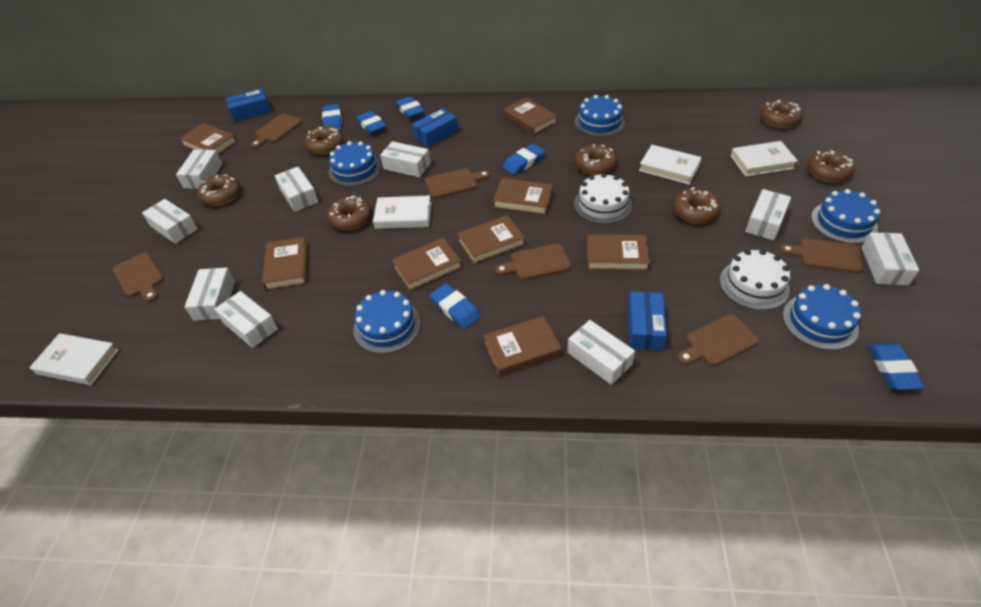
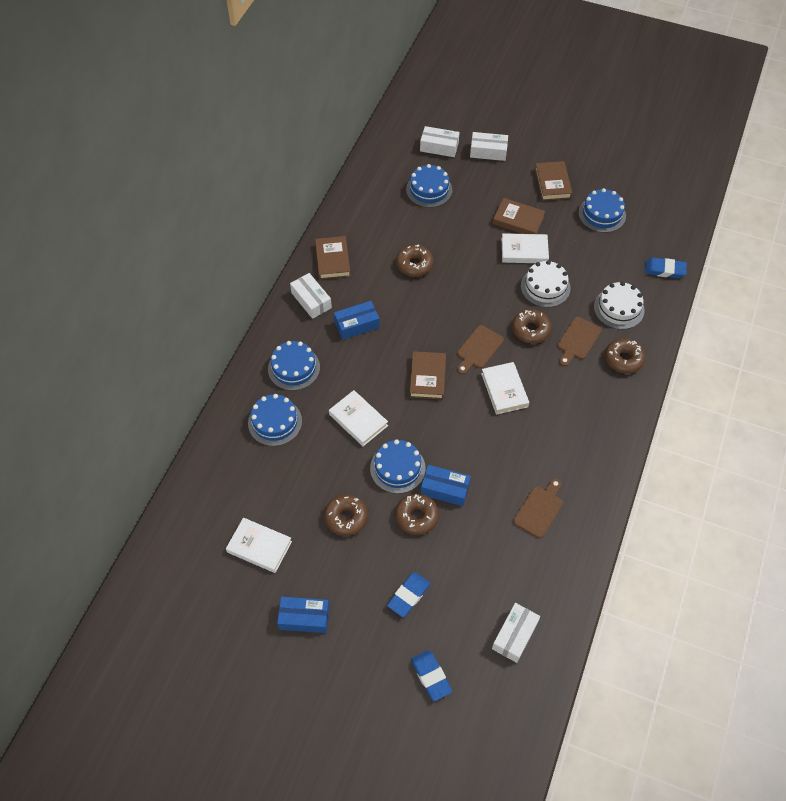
blue eraser: [322,104,342,131] [356,111,387,134] [396,96,425,119] [430,283,481,329] [503,144,545,175] [868,344,925,390] = 6 -> [387,572,431,617] [411,650,452,701] [645,258,687,278] = 3
brown book: [179,123,237,155] [262,237,308,290] [392,238,462,291] [457,215,525,264] [483,316,562,376] [493,178,553,215] [503,97,557,135] [587,235,650,271] = 8 -> [315,236,350,280] [410,351,446,400] [493,198,545,234] [535,161,572,201] = 4
brown cutting board: [113,253,164,302] [251,114,302,148] [425,168,490,198] [495,243,571,280] [678,314,759,366] [780,238,863,273] = 6 -> [457,325,504,374] [513,478,563,538] [557,317,602,366] = 3
brown donut: [197,174,241,206] [304,126,344,154] [327,196,372,230] [575,144,617,175] [673,187,721,224] [760,100,803,128] [807,150,855,183] = 7 -> [324,494,368,536] [395,493,439,535] [396,244,434,277] [512,309,552,344] [605,338,645,374] = 5
white box: [142,199,198,244] [176,149,222,189] [184,268,235,321] [215,291,278,348] [275,167,318,212] [380,141,431,177] [567,320,635,385] [745,189,791,240] [862,232,919,285] = 9 -> [290,273,332,319] [420,126,460,157] [470,132,508,161] [492,603,540,663] = 4

